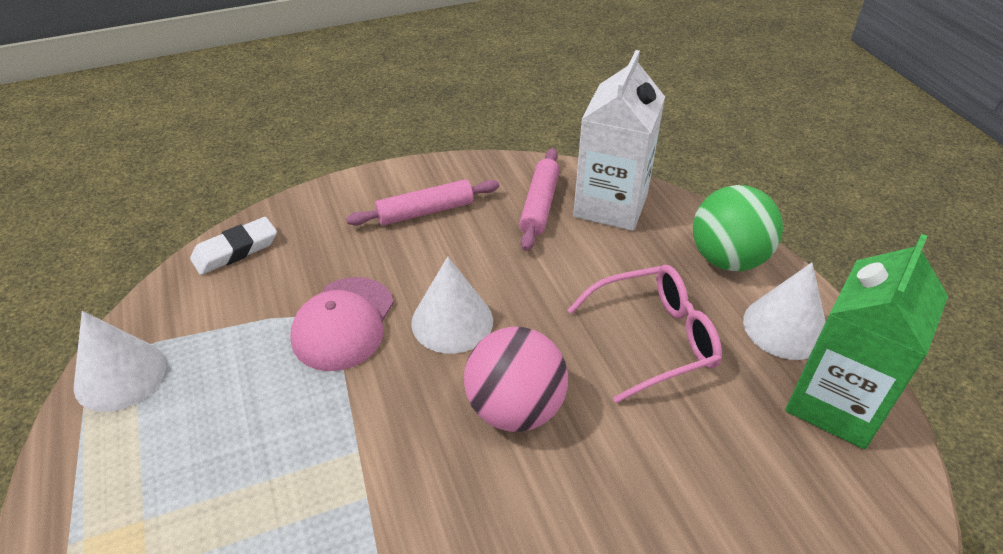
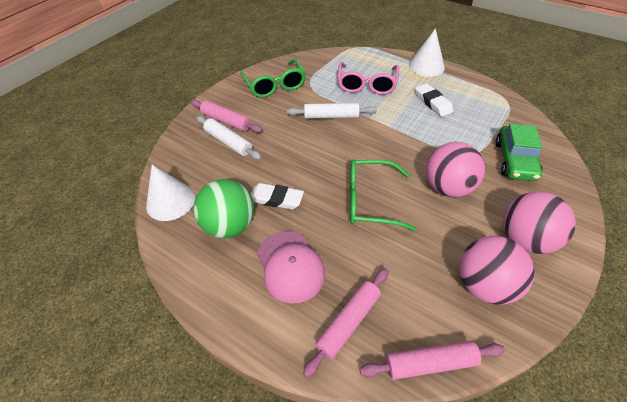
green car: none = 0 -> [496,124,543,181] = 1
green carton: [785,234,948,449] = 1 -> none = 0
green glasses: none = 0 -> [240,59,306,98] [350,160,417,231] = 2
pink ball: [464,327,568,432] = 1 -> [426,142,485,197] [459,236,535,305] [503,192,576,254] = 3
pink rolling pin: [346,179,499,226] [519,148,560,251] = 2 -> [191,100,262,133] [303,268,389,378] [359,341,505,380] = 3
white carton: [573,50,665,231] = 1 -> none = 0
white cone: [74,311,166,412] [411,257,493,354] [743,263,826,360] = 3 -> [146,165,195,221] [409,28,445,77] = 2
white eraser: [190,217,277,275] = 1 -> [251,183,304,210] [415,83,454,117] = 2
white rolling pin: none = 0 -> [196,116,262,160] [287,103,377,119] = 2

